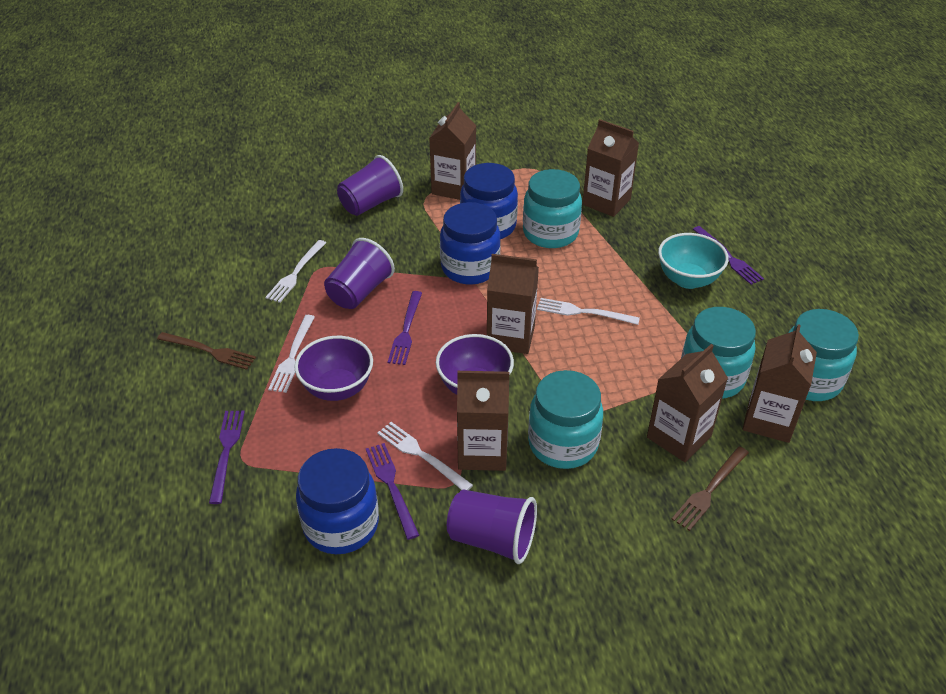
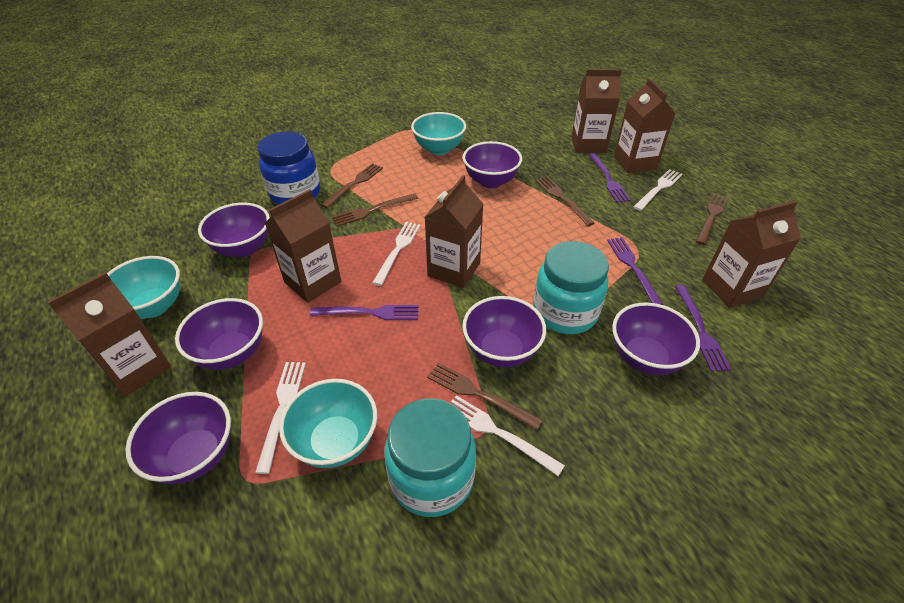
blue jar: [296,448,379,554] [440,202,501,285] [460,163,518,239] = 3 -> [257,131,320,204] = 1
brown fork: [157,332,256,370] [671,446,749,531] = 2 -> [321,163,383,208] [332,194,418,226] [427,363,543,430] [535,176,594,226] [696,193,729,245] = 5
purple bowl: [294,336,373,401] [436,334,514,395] = 2 -> [125,392,231,484] [175,298,263,370] [198,203,270,258] [462,296,546,367] [463,141,522,188] [612,302,700,375] = 6
purple cup: [324,238,395,309] [337,155,403,216] [447,490,537,564] = 3 -> none = 0
turquoise bowl: [658,233,729,289] = 1 -> [107,256,180,319] [279,379,377,468] [411,112,466,155] = 3
turquoise jar: [523,169,582,248] [528,370,603,469] [681,307,756,399] [788,309,859,401] = 4 -> [384,398,476,517] [533,241,609,334] = 2

